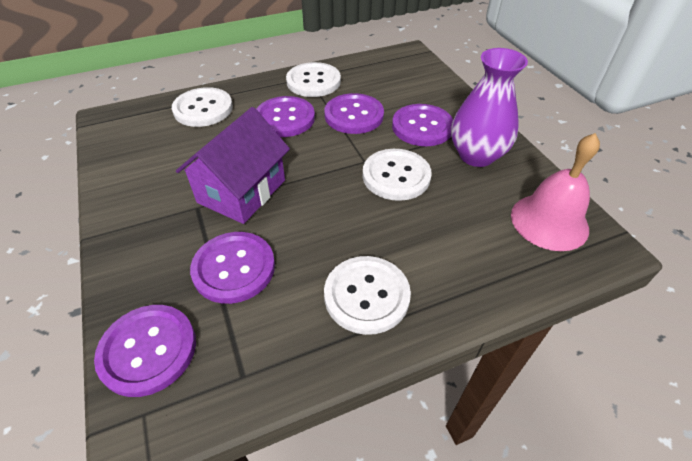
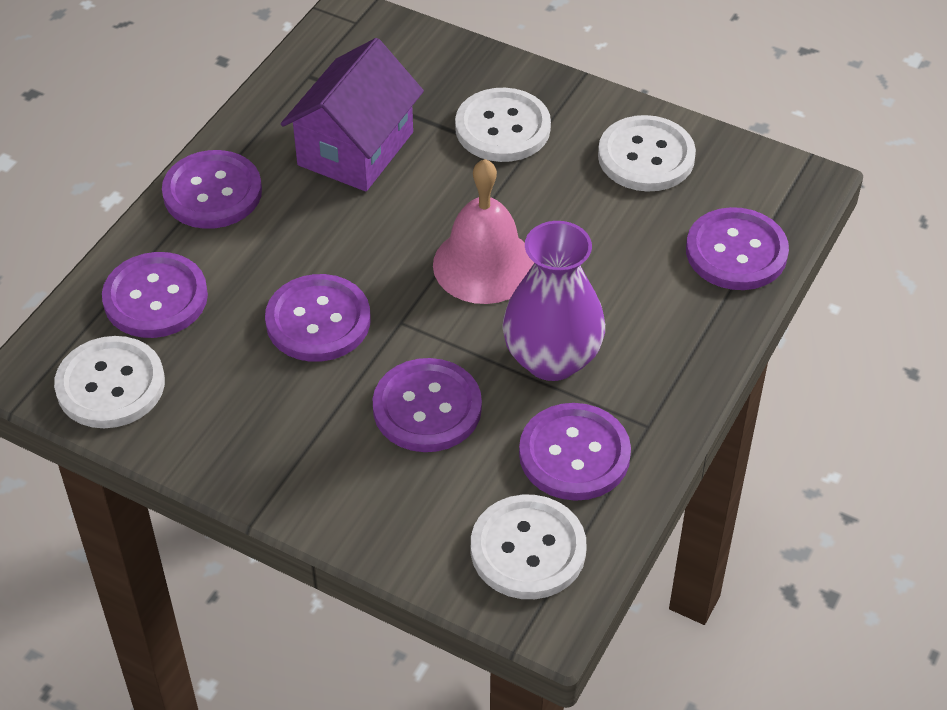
purple button: [94,305,196,397] [190,232,275,304] [256,96,315,137] [324,93,384,134] [392,104,453,146] = 5 -> [102,252,208,338] [162,150,262,229] [265,274,371,362] [373,358,482,452] [519,403,631,501] [686,207,789,290] = 6

